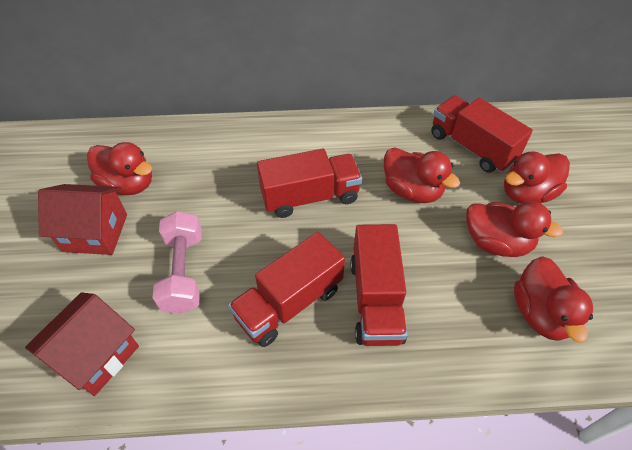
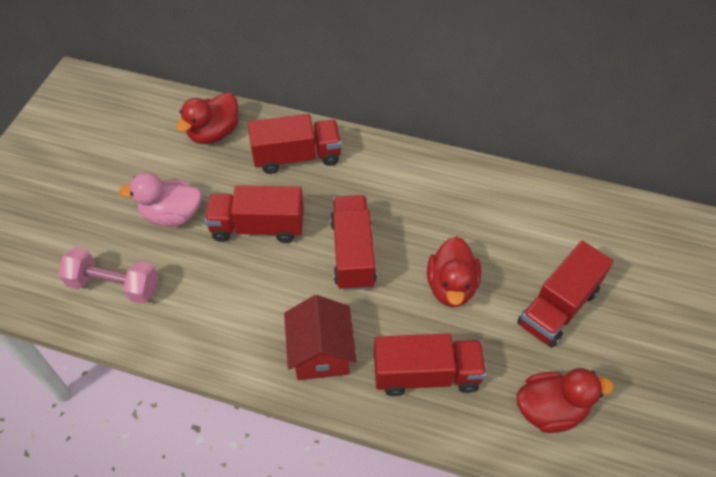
pink duck: none = 0 -> [119,172,202,227] = 1
red duck: [87,142,152,195] [384,147,460,203] [466,201,563,257] [504,152,570,204] [514,256,593,343] = 5 -> [176,92,239,144] [427,236,481,307] [517,368,613,433] = 3
red house: [25,292,139,396] [38,184,127,255] = 2 -> [284,295,357,380] = 1
red truck: [228,232,345,347] [257,149,362,218] [350,224,407,346] [431,95,533,173] = 4 -> [204,185,304,243] [248,114,342,174] [330,195,377,291] [374,333,487,396] [517,241,613,348] = 5

